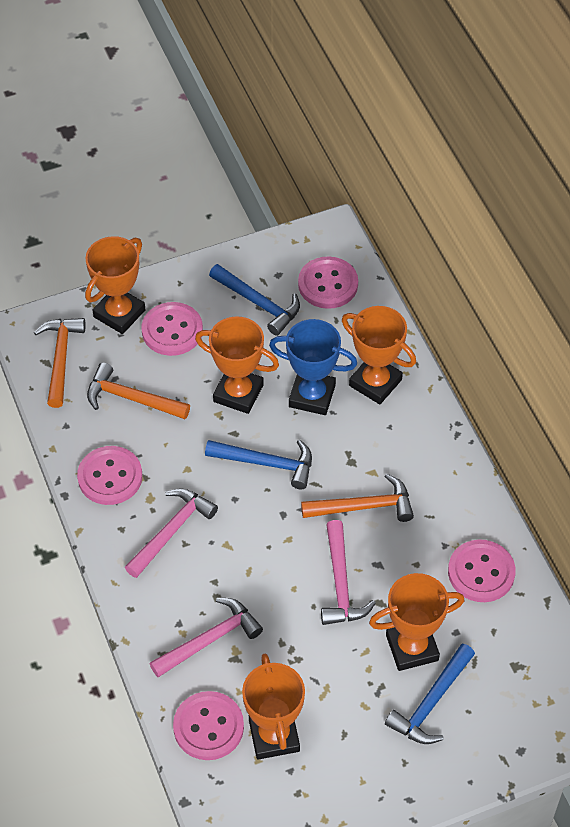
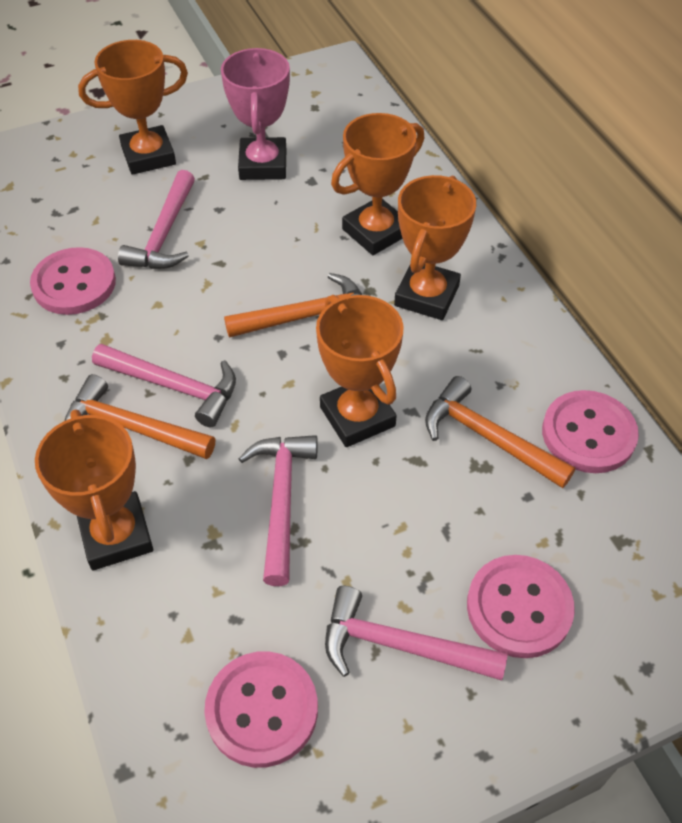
blue hammer: [205,439,312,489] [209,264,300,336] [385,644,475,744] = 3 -> none = 0
blue trophy: [269,319,357,415] = 1 -> none = 0
pink button: [77,446,142,505] [142,302,203,356] [173,691,244,760] [298,257,358,309] [448,539,516,602] = 5 -> [30,247,116,315] [204,651,318,768] [467,555,575,658] [542,390,639,473] = 4
pink hammer: [125,488,218,578] [149,598,263,677] [321,520,376,625] = 3 -> [92,344,236,427] [118,170,195,269] [238,435,318,586] [325,586,508,681] = 4
pink trophy: none = 0 -> [221,48,290,180] = 1

